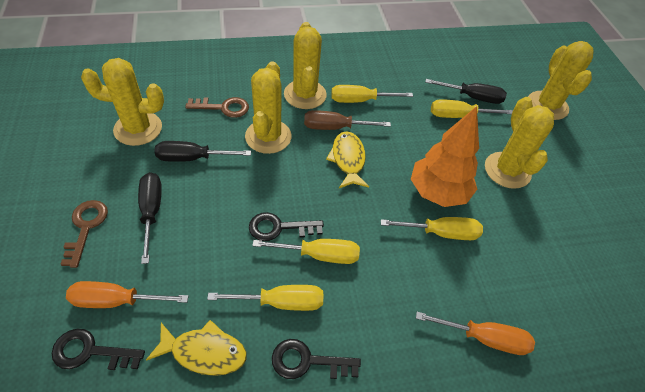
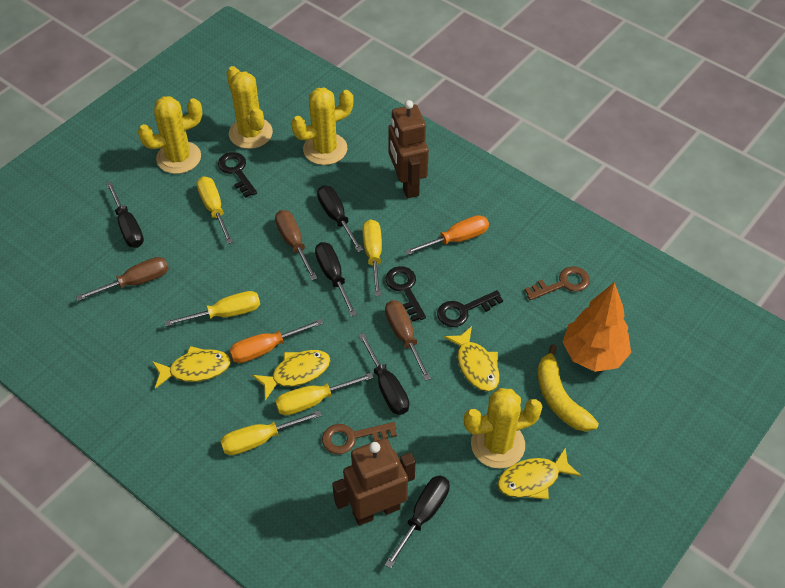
black screwdriver: [138,172,162,264] [154,141,251,162] [425,79,507,104] = 3 -> [106,182,144,248] [315,242,357,317] [317,185,363,252] [358,333,409,415] [385,475,450,569] = 5
brown robot: none = 0 -> [332,438,416,526] [388,100,429,199] = 2
brown screwdriver: [304,110,391,130] = 1 -> [76,257,169,301] [275,210,317,280] [385,300,431,381] = 3
yellow banana: none = 0 -> [538,344,599,432] = 1
yellow cactus: [81,58,164,146] [245,61,292,154] [284,22,327,109] [485,97,554,189] [528,41,594,120] = 5 -> [138,96,203,174] [226,66,273,149] [291,87,354,165] [464,388,543,469] = 4
yellow fish: [146,320,247,376] [326,131,369,188] = 2 -> [152,346,231,389] [252,350,331,400] [444,326,500,392] [497,448,581,499] = 4

